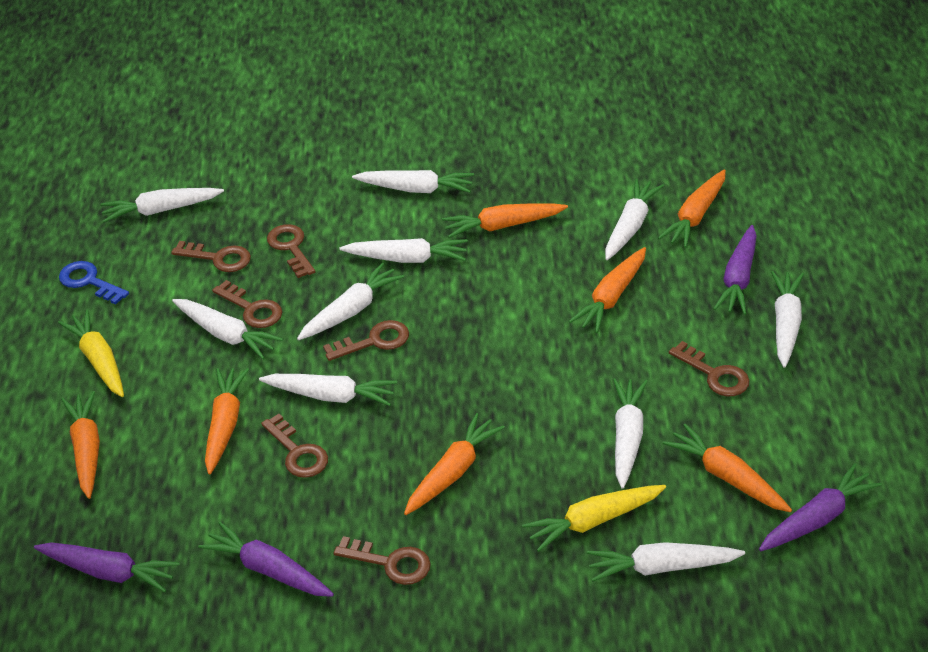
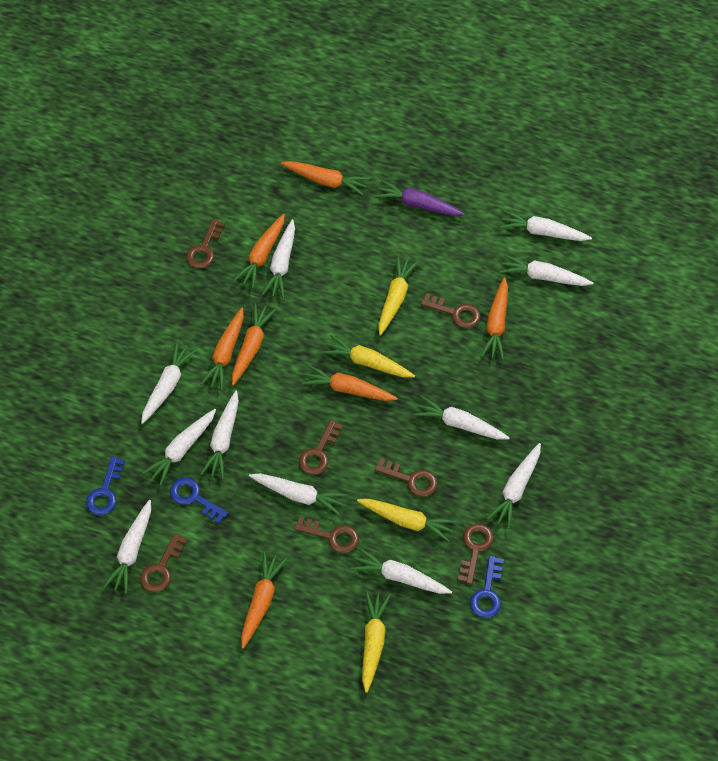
blue key: [59,261,129,305] = 1 -> [86,456,125,515] [170,478,228,524] [470,556,504,618] = 3
purple carrot: [34,542,180,592] [198,522,334,597] [713,225,757,315] [759,463,882,551] = 4 -> [375,180,464,216] = 1
white carrot: [100,188,224,223] [172,299,283,359] [259,374,397,406] [297,263,404,340] [339,238,468,263] [352,170,474,193] [587,542,745,582] [605,178,664,260] [613,378,648,489] [771,271,804,368] = 10 -> [103,500,151,594] [141,342,197,424] [143,409,216,486] [201,391,239,479] [249,474,347,515] [262,219,295,298] [351,548,452,594] [413,396,510,440] [487,443,541,529] [499,210,592,241] [499,254,593,286] = 11
yellow carrot: [58,310,124,397] [522,485,666,552] = 2 -> [322,335,415,378] [357,499,457,542] [362,592,391,693] [378,256,419,335] = 4

